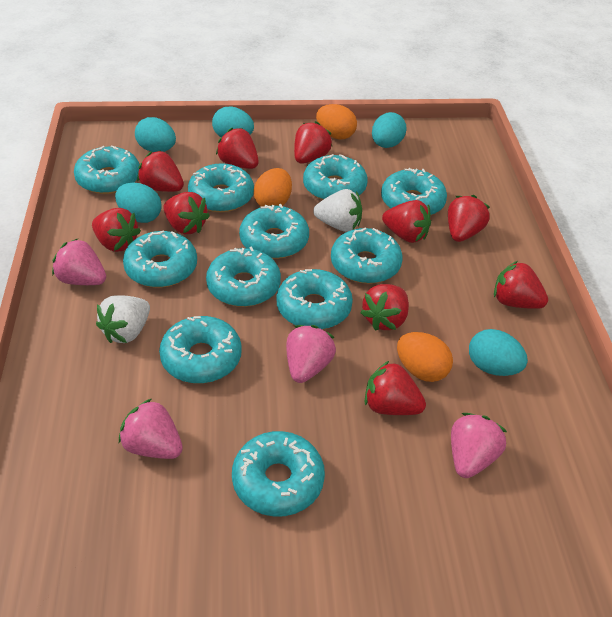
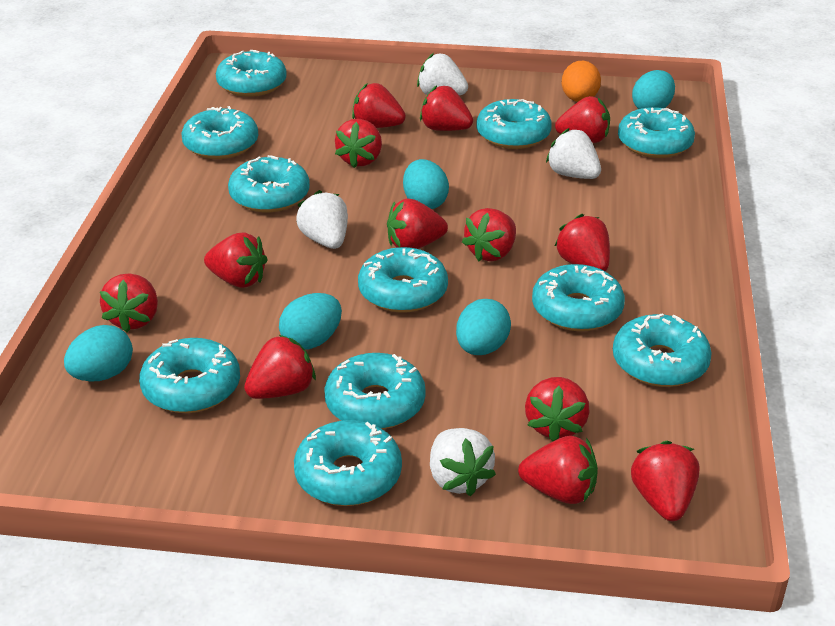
orange egg: [254,168,292,206] [316,104,357,140] [397,332,453,382] = 3 -> [561,61,601,102] = 1
pink strawberry: [52,239,106,285] [119,399,183,459] [286,325,336,383] [451,413,507,478] = 4 -> none = 0
red strawberry: [92,208,141,252] [137,150,184,192] [163,192,210,234] [216,128,259,169] [294,121,332,164] [360,284,409,331] [365,361,426,415] [382,200,431,243] [448,195,490,242] [494,261,548,309] = 10 -> [100,274,158,332] [204,233,268,288] [244,335,316,399] [335,119,382,168] [352,83,406,128] [387,198,448,249] [420,85,473,131] [462,208,516,261] [518,436,598,504] [525,377,589,442] [555,96,610,143] [555,214,610,271] [631,441,700,521] = 13
white strawberry: [96,295,150,343] [313,189,362,232] = 2 -> [296,190,348,249] [417,53,468,95] [430,428,496,496] [546,128,601,179] = 4

